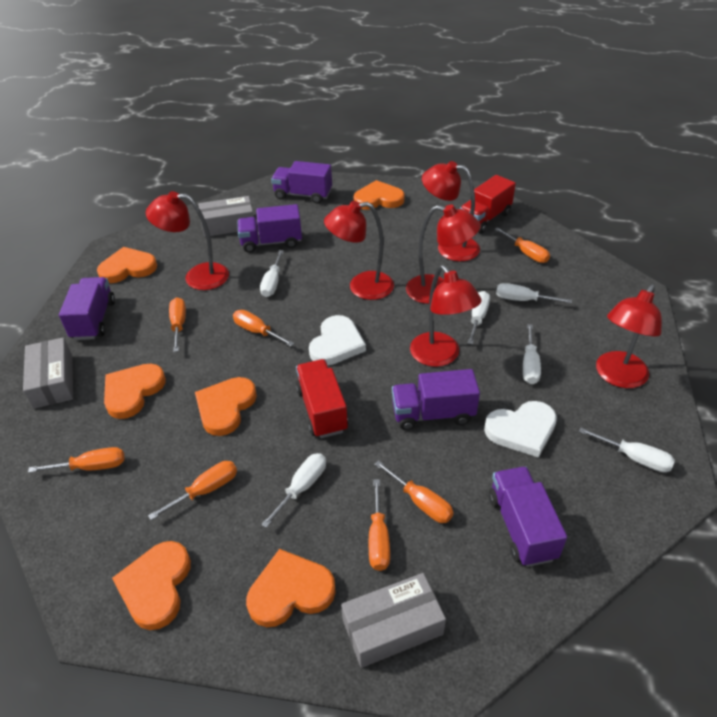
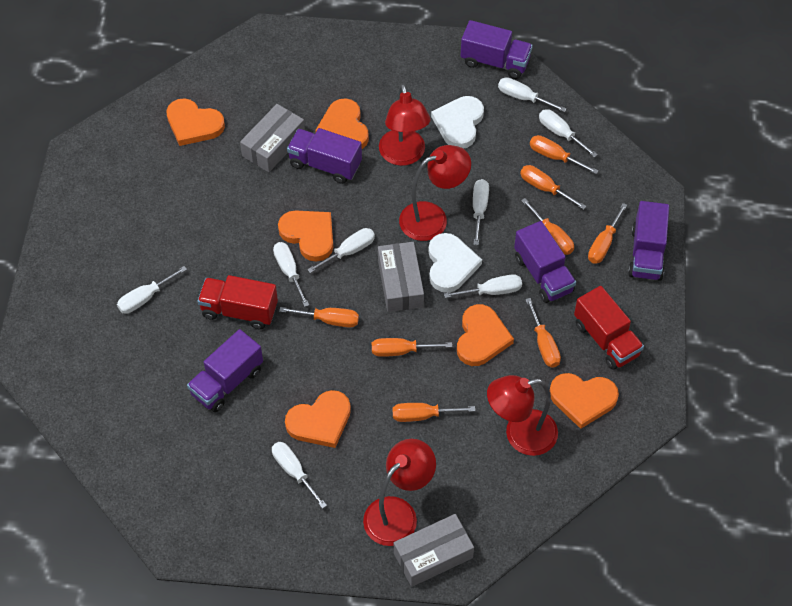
orange screwdriver: [28,447,125,473] [148,461,237,520] [169,298,186,352] [233,310,294,346] [369,479,390,571] [374,460,453,523] [494,227,550,263] = 7 -> [279,307,359,328] [372,338,452,357] [393,403,475,422] [520,165,586,210] [521,198,574,255] [525,298,561,367] [530,135,598,174] [588,203,627,264] = 8
red lamp: [146,191,229,290] [324,201,394,300] [406,204,481,304] [410,265,482,367] [422,161,480,261] [596,284,662,388] = 6 -> [363,439,436,546] [379,84,431,166] [399,145,471,241] [487,375,558,456] = 4
white screwdriver: [260,250,284,297] [261,453,326,528] [468,291,490,345] [496,283,572,303] [523,324,541,384] [579,427,675,472] = 6 -> [117,266,187,314] [272,442,327,509] [273,242,309,307] [307,228,375,273] [444,274,522,298] [473,179,489,245] [498,77,566,112] [539,109,598,158] = 8

